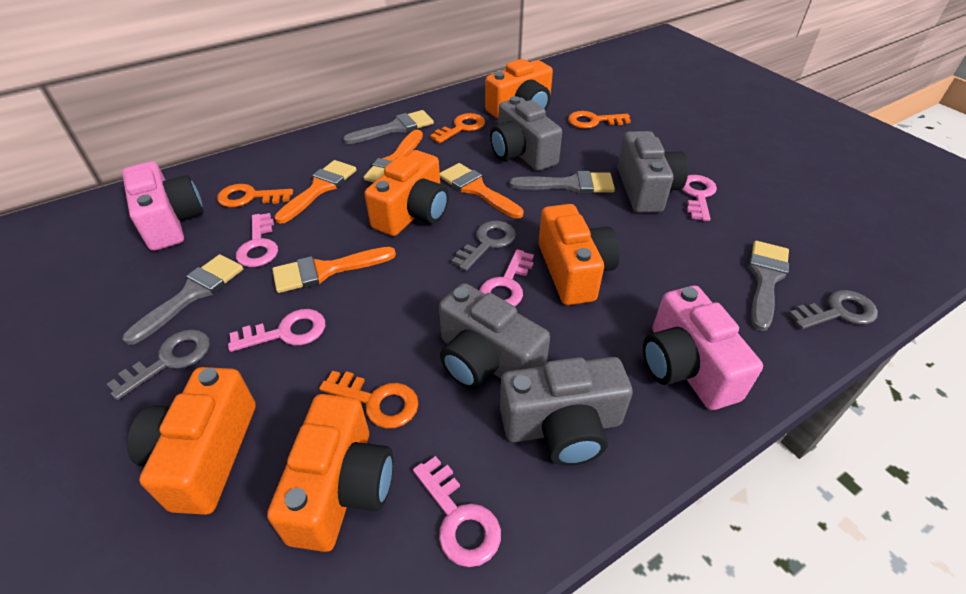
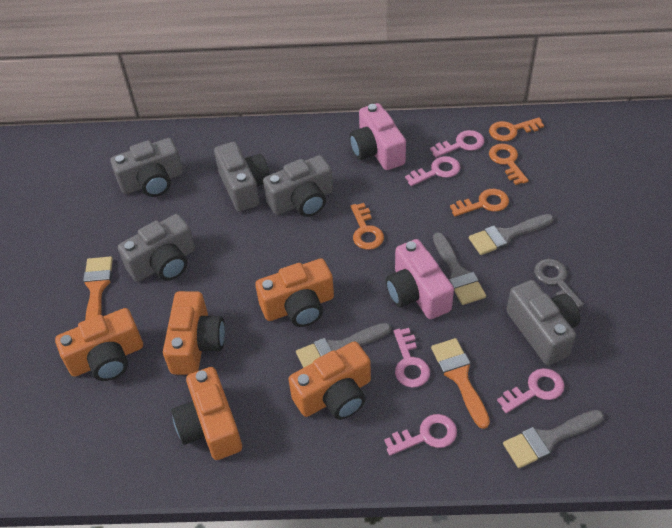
grey camera: [439,283,550,390] [490,96,562,171] [500,357,633,466] [618,131,688,213] = 4 -> [110,138,183,197] [118,214,195,282] [214,142,270,212] [263,155,333,217] [506,280,580,365] = 5
grey key: [107,329,210,400] [452,221,516,271] [789,290,878,329] = 3 -> [534,259,584,308] = 1
orange brush: [272,247,396,293] [274,160,357,224] [363,130,423,182] [440,163,524,219] = 4 -> [83,256,113,320] [431,338,490,429] = 2

